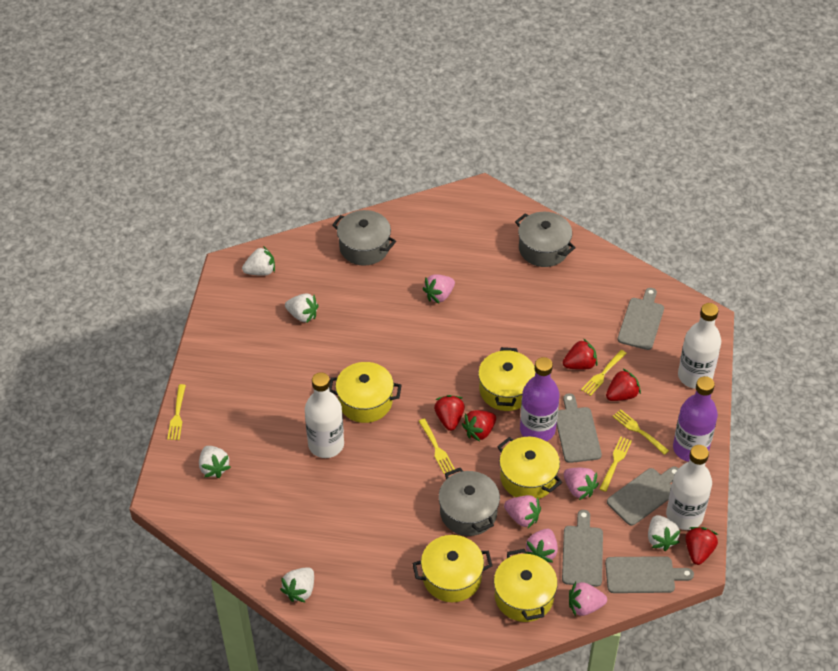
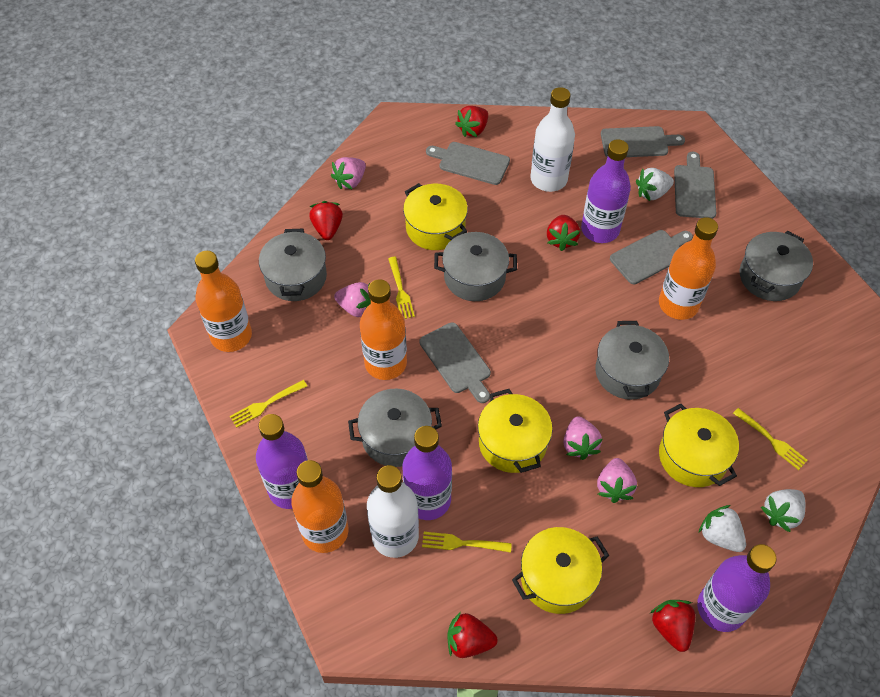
grey pot: [332,210,396,265] [438,468,500,536] [515,212,576,267] = 3 -> [259,229,327,301] [348,389,442,467] [434,232,517,301] [595,321,669,400] [740,231,813,301] = 5
orange bottle: none = 0 -> [195,251,252,352] [291,460,348,553] [360,279,407,380] [659,217,718,320] = 4
pink strawberry: [423,274,455,304] [504,495,541,529] [526,529,558,562] [564,468,599,500] [569,582,607,616] = 5 -> [331,157,366,190] [334,282,371,317] [563,416,602,460] [597,458,637,503] = 4
purple bottle: [520,357,560,441] [673,376,718,462] = 2 -> [256,414,308,509] [403,426,452,520] [581,139,631,243] [697,544,777,632] = 4
white bottle: [305,372,344,458] [666,445,712,530] [678,303,721,389] = 3 -> [367,465,419,558] [530,87,575,192] = 2
white strawberry: [199,446,231,478] [242,246,275,276] [280,567,314,603] [285,294,319,323] [648,515,680,551] = 5 -> [636,168,674,201] [699,505,746,552] [761,489,806,532] = 3
yellow fork: [167,384,186,440] [419,418,455,474] [581,350,627,396] [599,437,632,492] [612,409,669,455] = 5 -> [230,380,307,428] [388,257,415,319] [422,532,512,552] [733,408,808,470] = 4
yellow pot: [329,362,402,423] [412,535,492,602] [478,347,535,411] [494,549,558,622] [497,437,562,499] = 5 -> [403,183,468,250] [478,389,553,473] [512,527,609,614] [659,403,739,487] = 4

